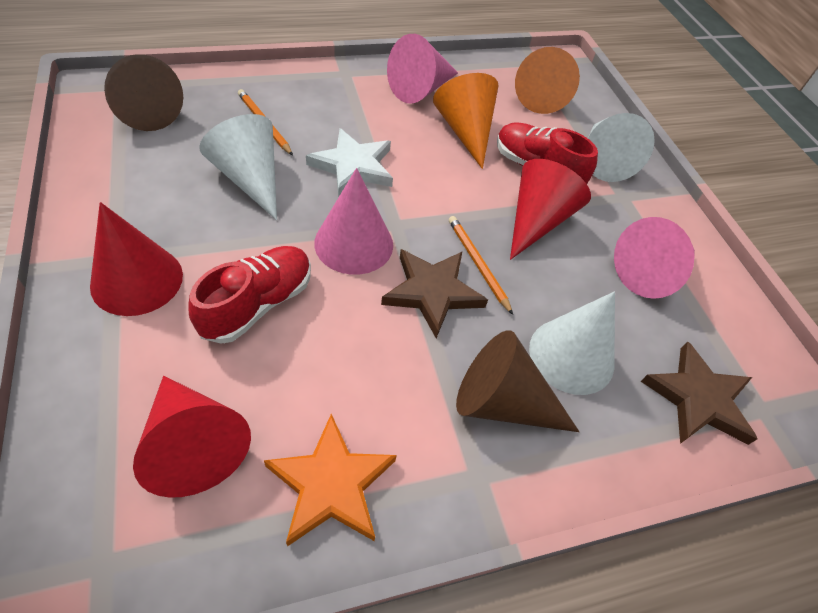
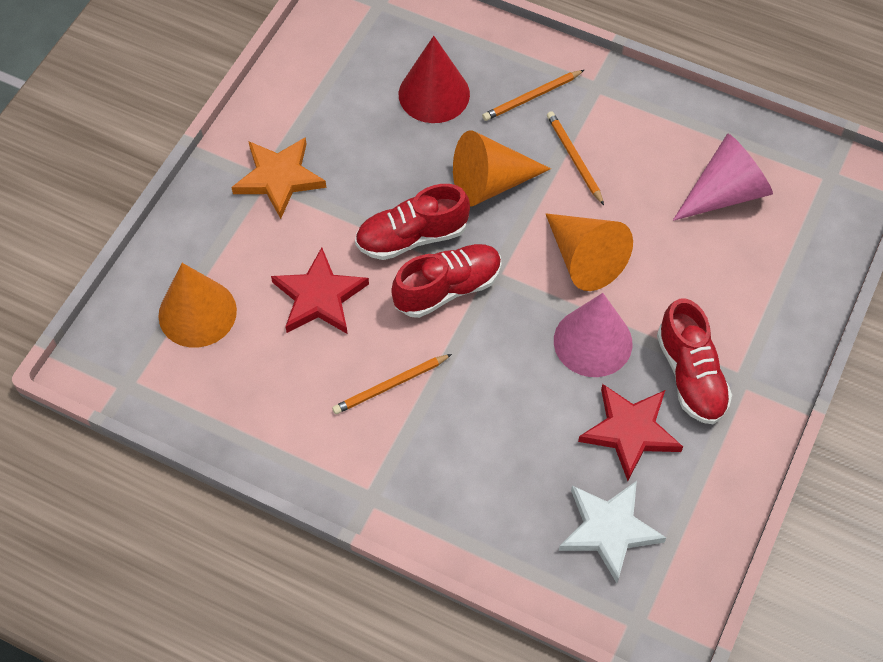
brown cone: [104,54,183,131] [456,330,579,432] = 2 -> none = 0
brown star: [381,249,488,338] [641,341,757,445] = 2 -> none = 0
orange cone: [433,73,499,169] [515,47,580,114] = 2 -> [158,263,237,348] [453,130,551,207] [545,213,633,291] = 3
orange pencil: [238,89,293,156] [449,216,513,315] = 2 -> [332,354,452,414] [482,70,584,121] [547,111,604,205] = 3
pink cone: [314,168,393,275] [387,34,458,104] [614,217,695,299] = 3 -> [554,293,632,377] [673,134,773,221] = 2
red cone: [90,202,183,316] [133,376,251,498] [510,159,591,260] = 3 -> [399,36,470,123] = 1
red shoe: [188,246,311,344] [497,123,598,184] = 2 -> [355,184,470,260] [391,244,502,318] [657,298,732,424] = 3
red star: none = 0 -> [271,247,369,334] [578,384,683,481] = 2
white cone: [199,114,277,220] [529,291,615,395] [588,113,655,182] = 3 -> none = 0

